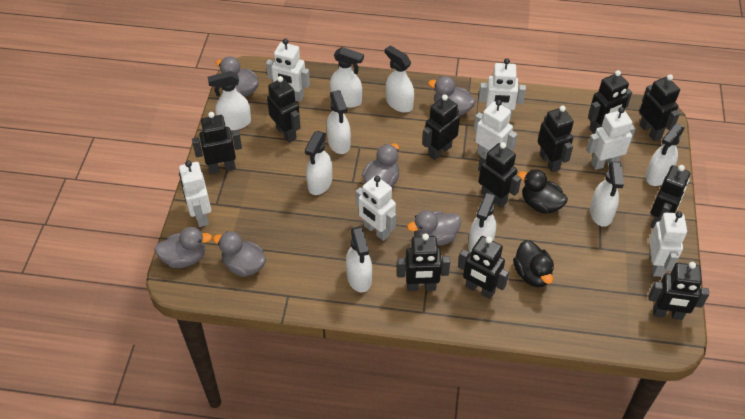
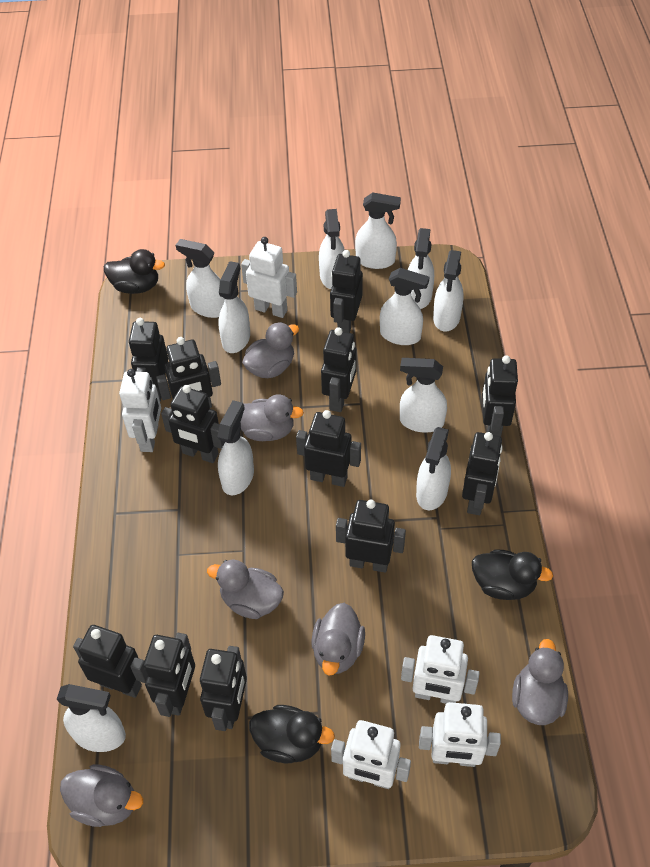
black duck: [513,240,554,287] [518,169,568,214] = 2 -> [104,249,165,294] [249,705,335,763] [472,550,553,600] = 3
black robot: [192,112,242,174] [267,76,301,143] [397,233,450,291] [422,94,460,160] [458,236,509,299] [478,142,521,208] [538,106,574,172] [588,70,632,134] [639,74,680,141] [649,262,709,320] [651,165,690,229] = 11 -> [73,625,147,698] [129,318,168,401] [144,633,195,717] [156,337,221,408] [161,385,225,463] [200,646,247,731] [296,410,361,487] [321,327,357,412] [330,250,363,333] [336,500,406,573] [462,432,503,515] [482,355,518,437] = 12
white robot: [179,161,211,227] [266,39,310,102] [355,176,396,241] [474,100,517,155] [479,58,526,119] [587,107,636,170] [649,211,687,277] = 7 -> [119,369,161,452] [241,237,297,318] [331,720,411,789] [401,635,479,704] [419,702,501,767] = 5
white spray bottle: [208,71,251,130] [305,131,332,195] [327,90,351,154] [330,47,364,108] [346,226,372,292] [385,46,414,112] [468,192,496,253] [590,162,624,227] [646,123,685,186] = 9 -> [57,684,126,752] [176,239,225,318] [217,400,254,495] [218,261,250,353] [319,209,345,289] [355,192,401,269] [380,268,429,345] [400,358,447,433] [408,228,434,309] [416,427,451,510] [433,250,464,331] = 11

